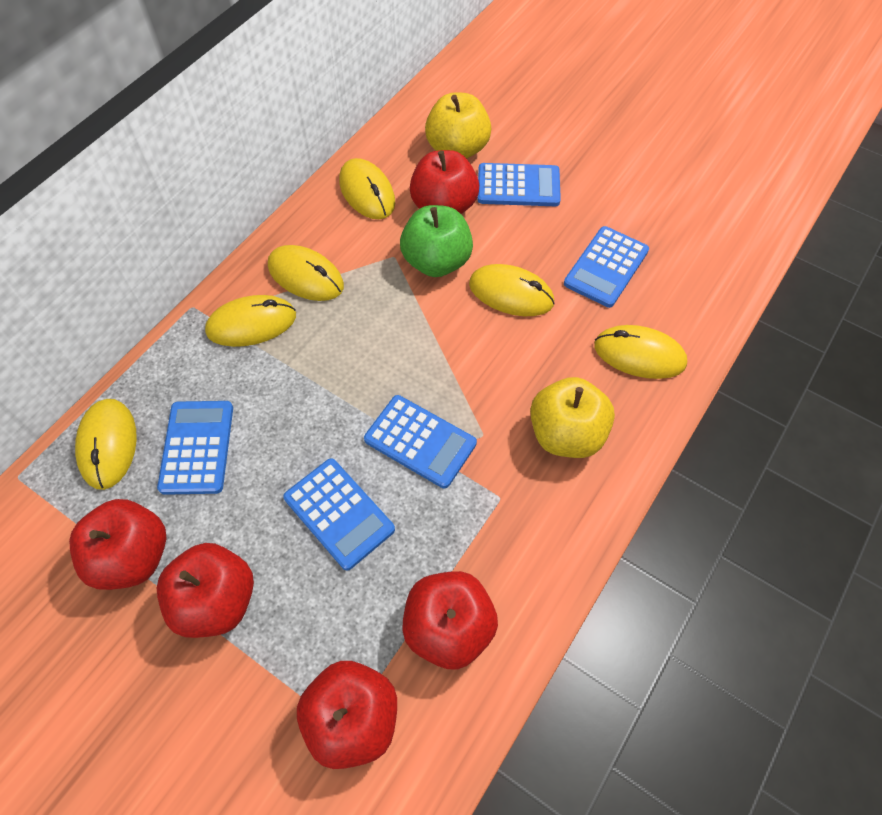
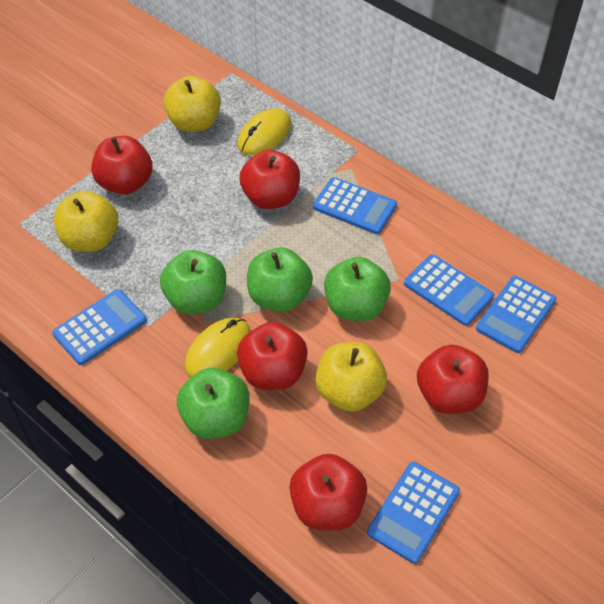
green apple: [400,205,473,277] = 1 -> [160,250,226,314] [177,368,250,439] [247,247,313,312] [324,257,391,321] = 4
yellow apple: [425,93,492,159] [530,377,615,458] = 2 -> [54,191,118,252] [164,76,221,132] [315,342,387,412] = 3
yellow mouse: [75,399,137,490] [205,295,296,347] [268,245,344,301] [339,158,395,219] [469,264,555,316] [594,325,687,379] = 6 -> [185,318,251,378] [237,108,291,156] = 2

